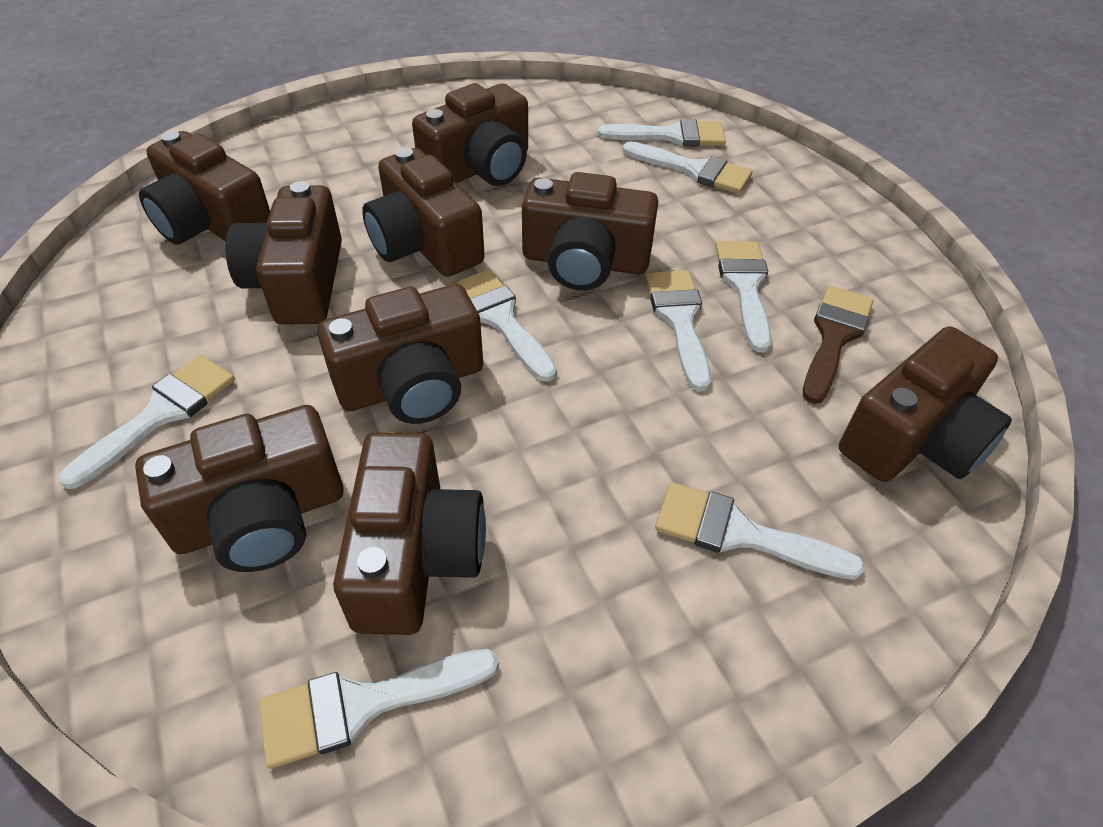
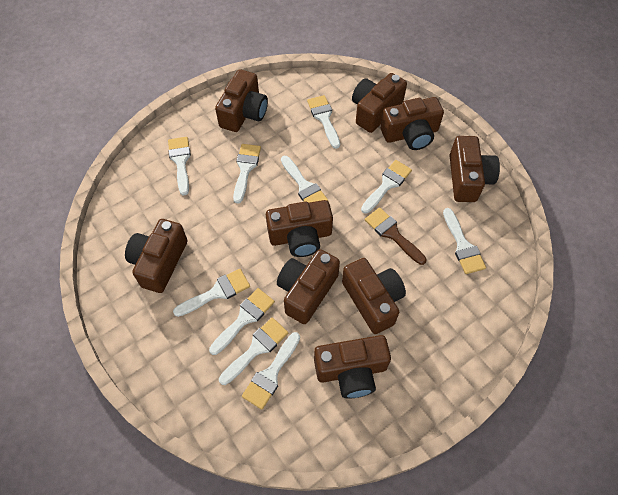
white brush: [58,355,235,489] [259,649,499,769] [451,269,557,382] [598,119,726,147] [622,141,753,194] [646,270,711,391] [655,482,865,580] [715,241,772,352] = 8 -> [168,137,191,196] [173,269,250,317] [209,288,275,355] [219,317,288,385] [233,144,261,204] [242,332,300,410] [281,156,328,203] [307,95,340,149] [361,160,412,214] [443,208,486,274] = 10

